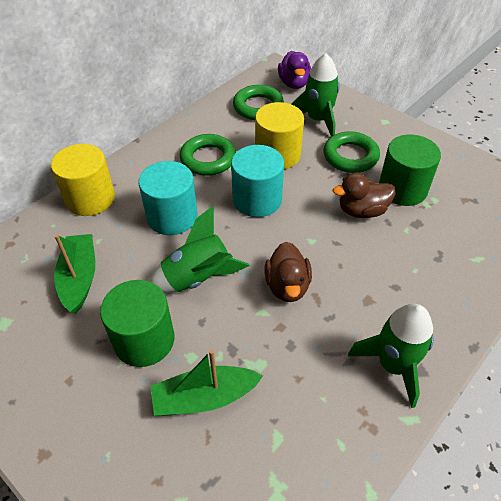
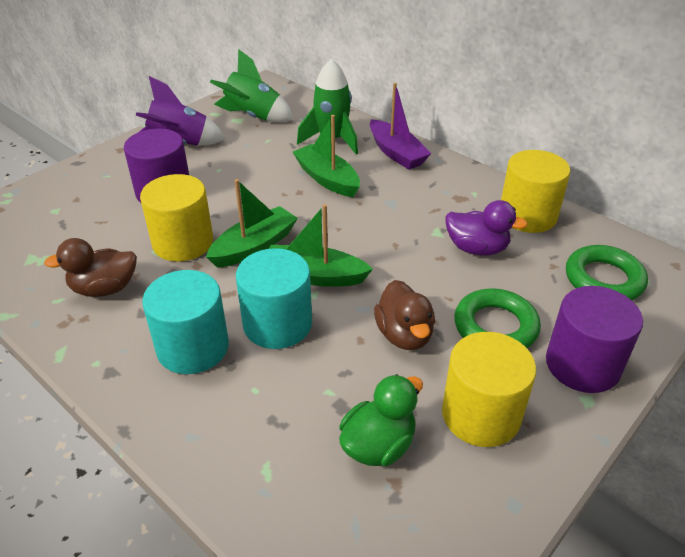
green boat: [54,234,95,314] [150,349,263,416] = 2 -> [206,179,298,268] [269,204,373,287] [293,115,360,197] = 3
green cylinder: [100,280,174,367] [379,134,441,206] = 2 -> none = 0
green duck: none = 0 -> [339,374,423,466] = 1
green ring: [180,134,236,176] [233,85,284,120] [323,131,380,173] = 3 -> [454,288,541,348] [566,245,648,300] = 2
green rocket: [149,206,250,293] [291,54,340,136] [348,304,434,408] = 3 -> [210,49,293,122] [297,59,358,154] = 2
purple boat: none = 0 -> [370,83,431,170] = 1
purple cylinder: none = 0 -> [124,129,189,203] [546,286,643,393] = 2
purple rocket: none = 0 -> [136,76,225,146] = 1
yellow cylinder: [51,144,115,216] [255,102,304,169] = 2 -> [140,174,213,262] [442,332,536,447] [501,150,570,233] = 3

